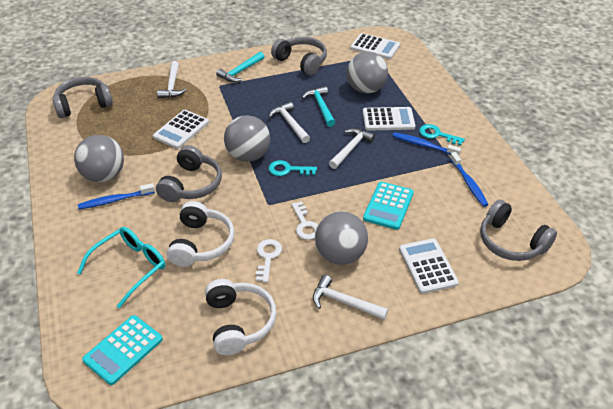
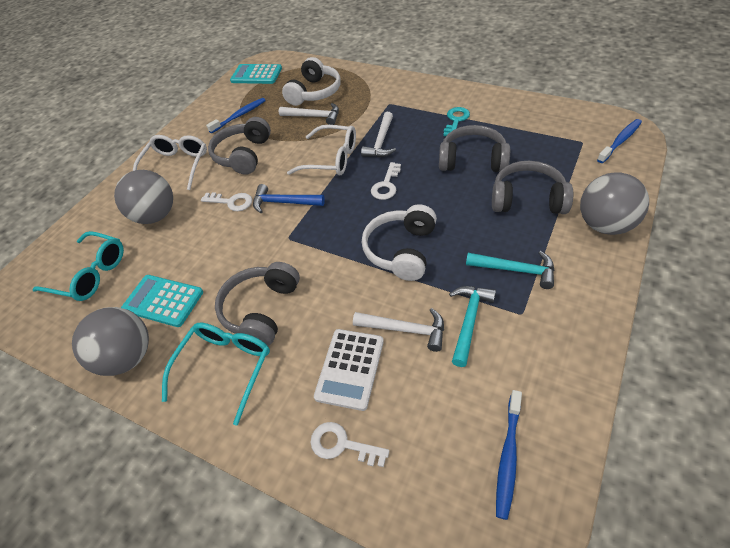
blue hammer: none = 0 -> [253,184,325,213] = 1
grey ball: [74,135,124,182] [224,115,270,162] [315,211,368,265] [347,52,388,93] = 4 -> [72,307,149,376] [114,170,173,224] [580,172,649,235] = 3
turquoise glasses: [77,227,165,308] = 1 -> [32,231,124,301] [162,323,270,426] = 2
turquoise key: [269,160,317,176] [419,124,465,145] = 2 -> [443,107,470,136] = 1
white calculator: [153,110,209,149] [350,33,400,59] [363,107,415,131] [399,238,459,294] = 4 -> [314,329,384,411] = 1
white glasses: none = 0 -> [133,135,207,190] [287,125,356,175] = 2
white hammer: [157,61,186,98] [269,102,310,143] [313,275,388,320] [329,128,375,169] = 4 -> [279,103,339,125] [353,308,444,352] [361,112,396,158] = 3
white key: [256,239,282,282] [292,202,318,240] = 2 -> [201,192,252,211] [310,422,390,467] [371,162,401,200] = 3

